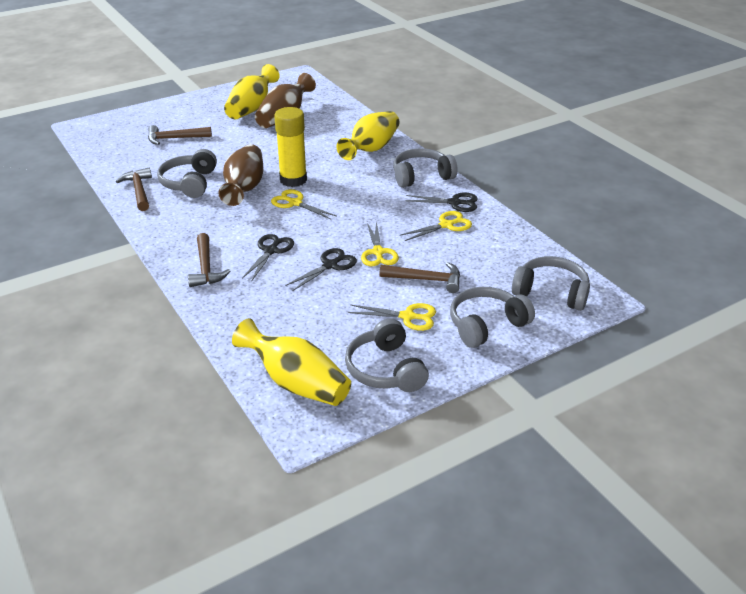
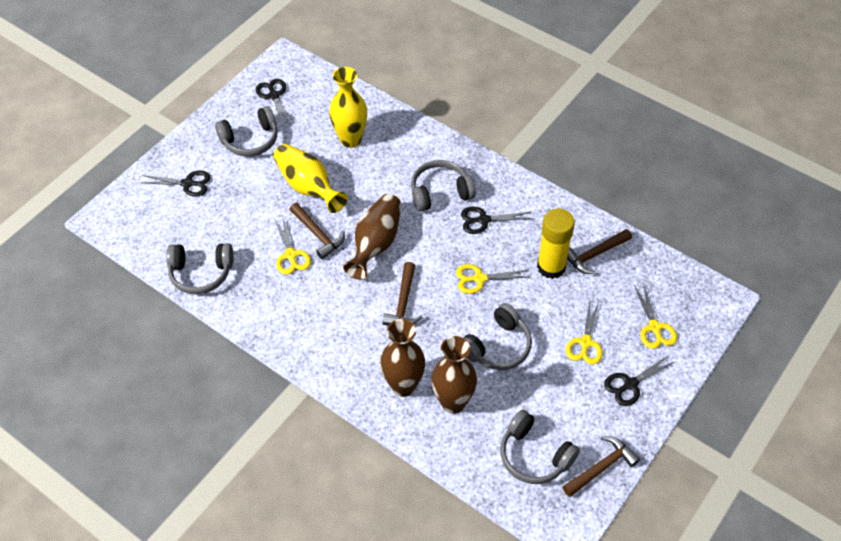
black scissors: [242,234,294,282] [285,248,357,291] [405,193,478,212] = 3 -> [140,171,211,197] [256,79,291,125] [461,207,533,234] [604,355,676,406] = 4
brown vase: [218,144,263,206] [255,73,316,128] = 2 -> [343,194,402,280] [380,319,425,397] [431,336,477,414] = 3
yellow vase: [224,64,280,119] [232,318,351,406] [337,111,400,160] = 3 -> [273,144,348,213] [329,67,367,148] = 2

